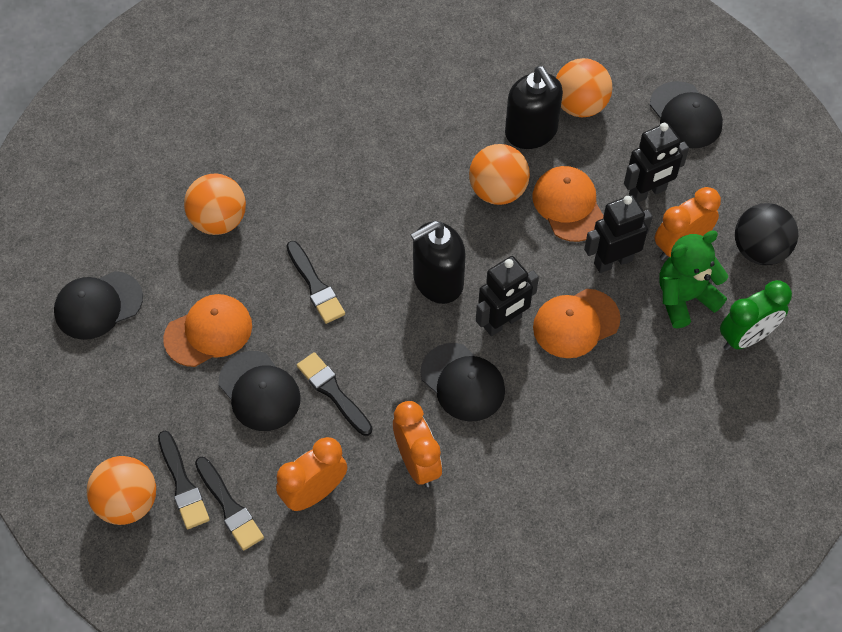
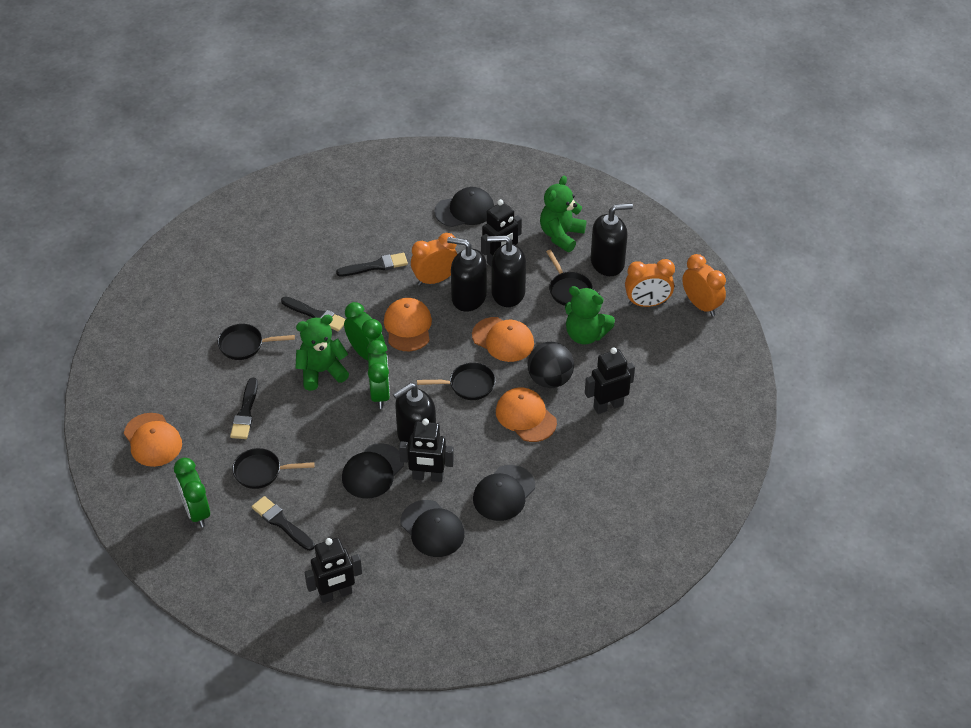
black pan: none = 0 -> [218,324,295,360] [232,448,315,489] [417,363,495,400] [546,250,593,306] = 4
black robot: [476,256,539,337] [584,195,653,273] [624,123,689,203] = 3 -> [304,538,362,603] [399,419,454,482] [481,199,522,267] [585,347,635,414] = 4
black soap dispenser: [410,221,466,304] [505,66,563,149] = 2 -> [393,383,436,445] [447,237,487,312] [487,235,526,307] [591,203,633,276] = 4
green clock: [720,280,792,350] = 1 -> [174,458,210,527] [344,302,385,360] [366,340,390,409] = 3
green teddy bear: [659,230,728,329] = 1 -> [295,315,349,391] [540,176,586,252] [565,286,615,345] = 3
orange ball: [87,456,156,525] [184,174,246,235] [469,144,530,205] [556,58,612,117] = 4 -> none = 0
orange cap: [163,294,252,367] [533,166,604,242] [533,289,621,358] = 3 -> [124,413,182,467] [384,298,432,351] [472,317,534,362] [496,388,557,442] = 4

